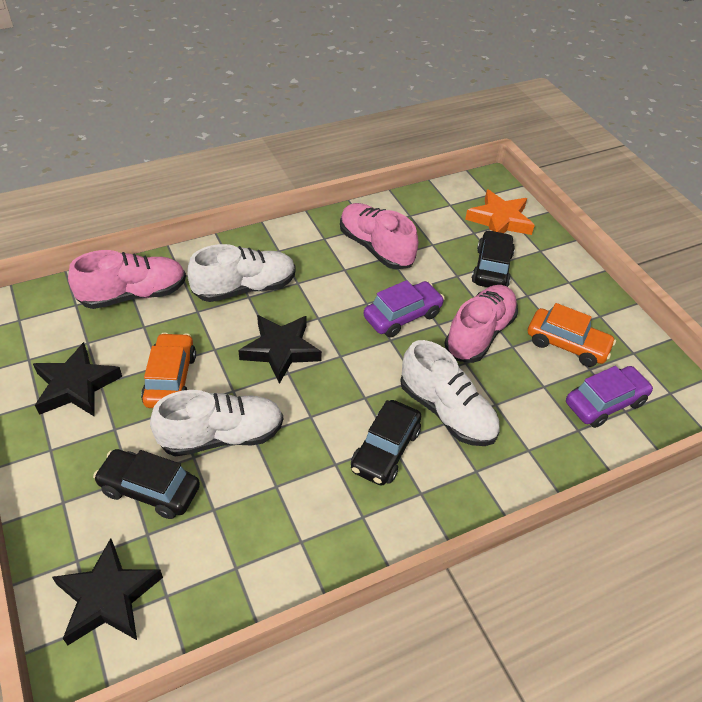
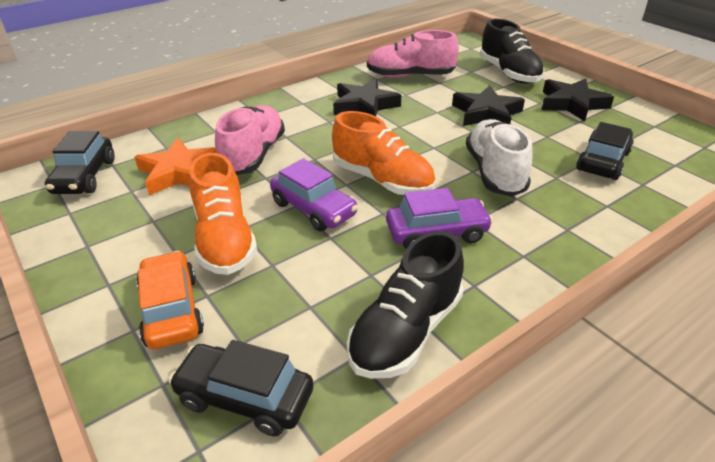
black shoe: none = 0 -> [347,231,464,379] [480,18,544,84] = 2
orange car: [141,333,196,408] [528,303,616,367] = 2 -> [136,251,204,349] = 1
orange shoe: none = 0 -> [189,153,257,275] [332,111,435,195] = 2
pink shoe: [68,250,186,309] [340,203,418,270] [444,285,518,363] = 3 -> [215,105,285,175] [367,30,459,78] = 2
white shoe: [150,390,283,457] [187,244,296,302] [400,340,500,446] = 3 -> [466,119,533,197] = 1

